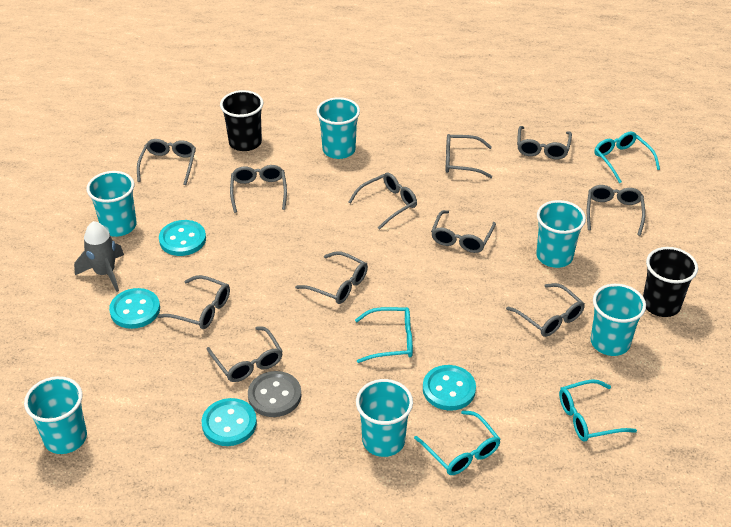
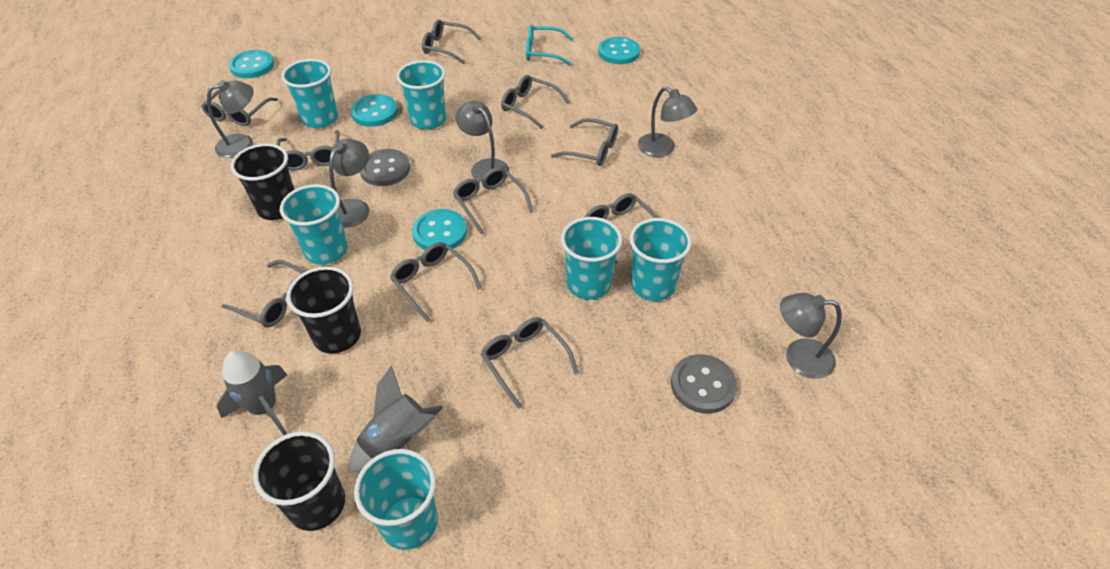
black cup: [220,90,263,151] [643,247,698,317] = 2 -> [231,143,295,220] [253,431,345,531] [286,266,361,354] = 3
grey button: [248,371,301,417] = 1 -> [360,149,410,186] [671,354,737,414] = 2
grey glasses: [137,139,196,185] [157,275,230,329] [207,326,283,382] [230,165,287,213] [295,251,368,304] [349,173,417,230] [431,210,496,253] [445,134,492,178] [506,283,585,337] [517,126,572,159] [587,185,645,236] = 11 -> [201,89,278,126] [221,260,305,328] [276,130,339,170] [390,242,482,322] [422,19,481,64] [453,167,533,235] [481,317,579,409] [501,75,569,129] [551,118,618,166] [585,193,658,264] = 10
grey lamp: none = 0 -> [207,80,254,158] [329,139,369,227] [455,101,509,183] [638,87,697,157] [780,293,842,379] = 5
grey rocket: [74,221,124,292] = 1 -> [217,350,287,435] [349,365,443,472] = 2
turquoise glasses: [355,307,413,363] [414,410,501,475] [559,379,637,442] [594,131,660,183] = 4 -> [526,25,573,65] = 1

